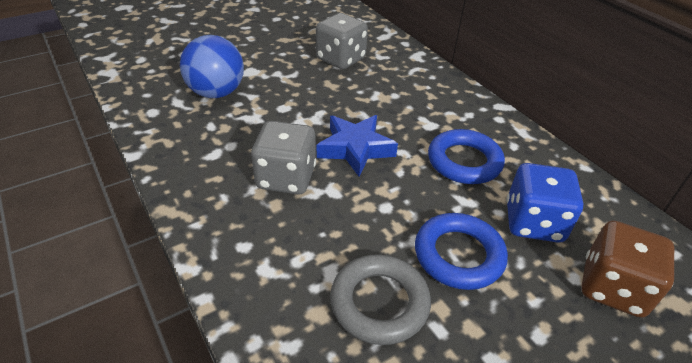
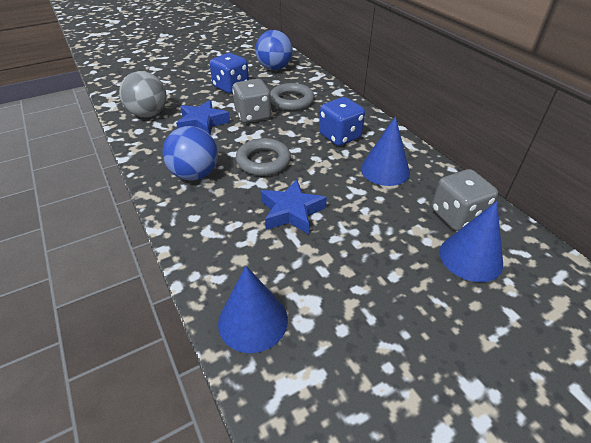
blue ball: [180,35,244,98] = 1 -> [162,126,218,181] [255,30,293,70] = 2
blue cone: none = 0 -> [218,266,288,353] [361,116,410,186] [440,201,503,282] = 3
blue dice: [506,163,583,243] = 1 -> [210,53,249,93] [319,97,365,146] = 2
blue ring: [415,213,508,290] [428,129,505,184] = 2 -> none = 0
blue star: [317,115,398,177] = 1 -> [176,100,230,134] [261,179,327,234] = 2
brown dice: [581,220,674,318] = 1 -> none = 0
grey ball: none = 0 -> [119,71,167,118] = 1
grey ring: [330,254,431,345] = 1 -> [236,138,291,176] [270,83,314,111] = 2

